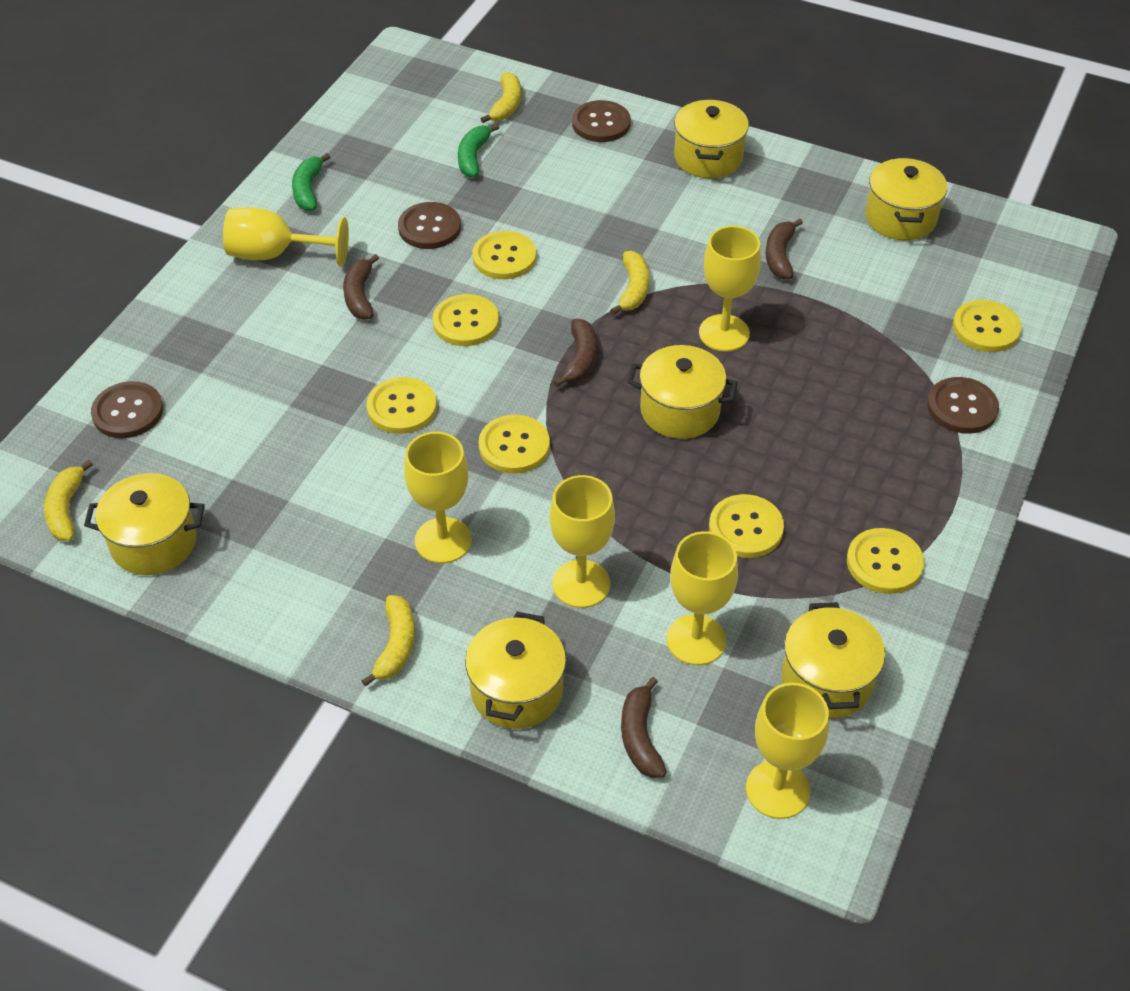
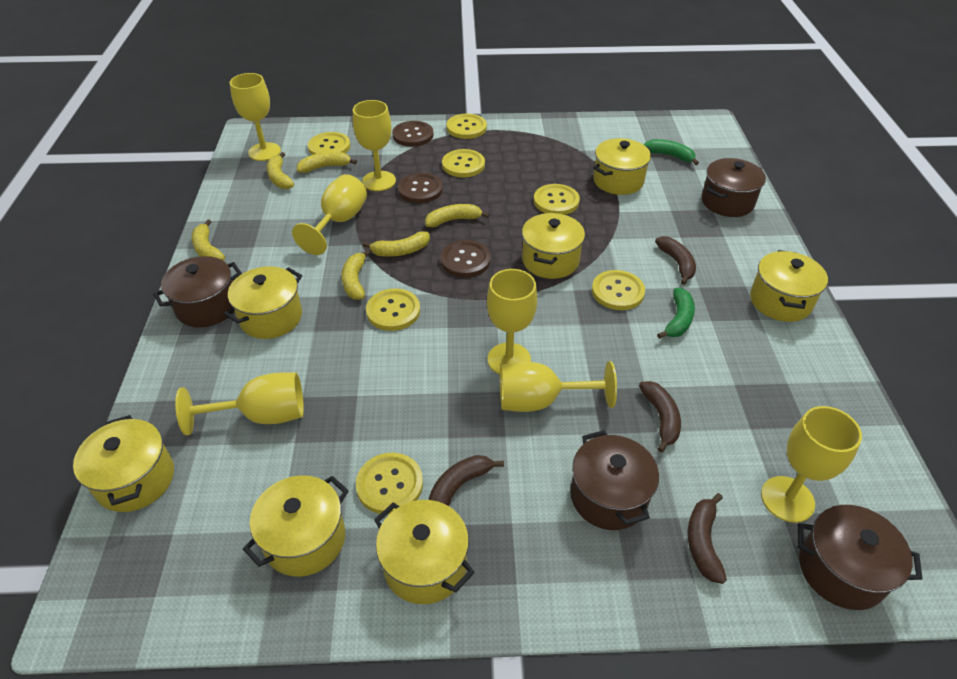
brown button: [91,381,163,438] [398,202,461,249] [572,100,631,142] [927,377,999,434] = 4 -> [392,121,433,147] [398,173,443,203] [440,240,490,277] = 3
brown pot: none = 0 -> [153,256,242,328] [570,430,659,530] [701,158,766,217] [798,505,923,610] = 4
yellow banana: [44,459,93,541] [362,595,415,687] [481,72,521,123] [610,251,650,315] = 4 -> [191,219,225,260] [267,152,294,189] [297,152,357,173] [342,249,371,300] [363,231,430,257] [425,204,490,227] = 6
yellow goblet: [223,207,349,267] [404,432,471,563] [550,475,615,608] [667,531,738,665] [699,226,761,352] [746,683,829,819] = 6 -> [175,372,304,435] [230,73,281,161] [292,174,367,255] [353,100,396,191] [487,269,537,374] [500,361,617,412] [761,406,862,523] = 7
yellow pot: [84,473,205,575] [465,612,566,729] [627,345,738,439] [674,99,749,178] [782,602,885,718] [865,158,947,240] = 6 -> [73,415,174,512] [224,266,302,339] [243,475,349,577] [374,500,475,604] [522,213,585,279] [593,138,651,195] [750,250,828,322] = 7

